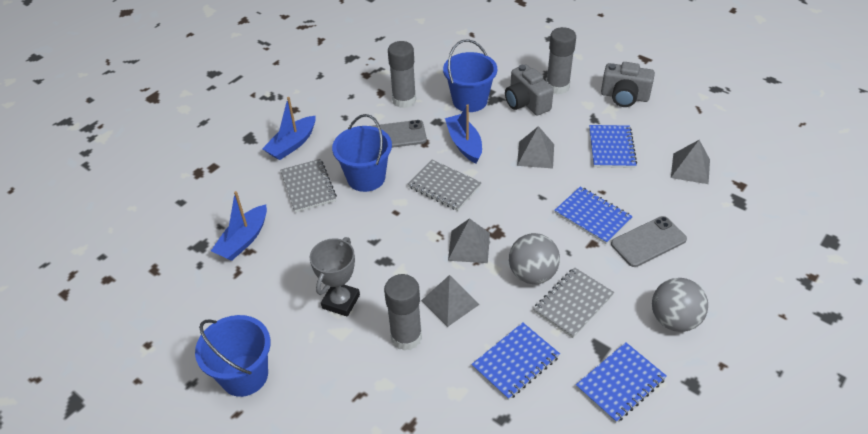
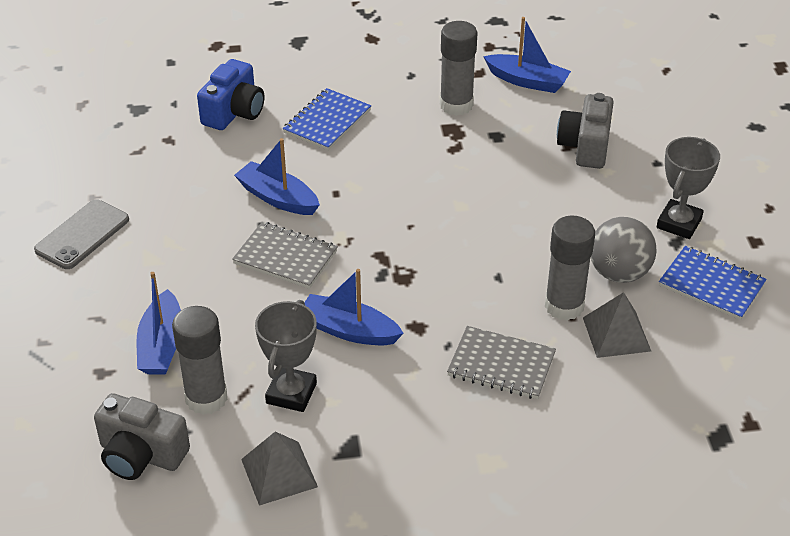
blue boat: [211,191,267,261] [262,97,316,160] [445,104,482,163] = 3 -> [137,272,181,375] [234,138,320,215] [304,269,404,345] [483,17,571,93] = 4
blue bucket: [195,315,271,397] [332,114,392,192] [443,39,497,112] = 3 -> none = 0
blue camera: none = 0 -> [197,59,265,130] = 1
blue notebook: [471,322,560,400] [554,186,633,244] [576,342,667,423] [589,125,637,168] = 4 -> [283,88,371,151] [659,246,767,320] = 2
grey ball: [509,233,560,284] [652,278,708,332] = 2 -> [591,217,656,283] = 1
grey notebook: [280,159,337,212] [408,160,482,211] [533,267,614,338] = 3 -> [232,222,338,289] [447,326,556,399] = 2
grey phone: [372,120,427,148] [611,216,687,267] = 2 -> [34,199,129,269] = 1
grey pyramid: [421,275,480,327] [448,218,490,263] [517,126,554,168] [671,140,710,184] = 4 -> [241,432,318,506] [583,292,651,358] = 2
grey trophy: [310,237,360,317] = 1 -> [255,300,317,412] [657,137,720,239] = 2

